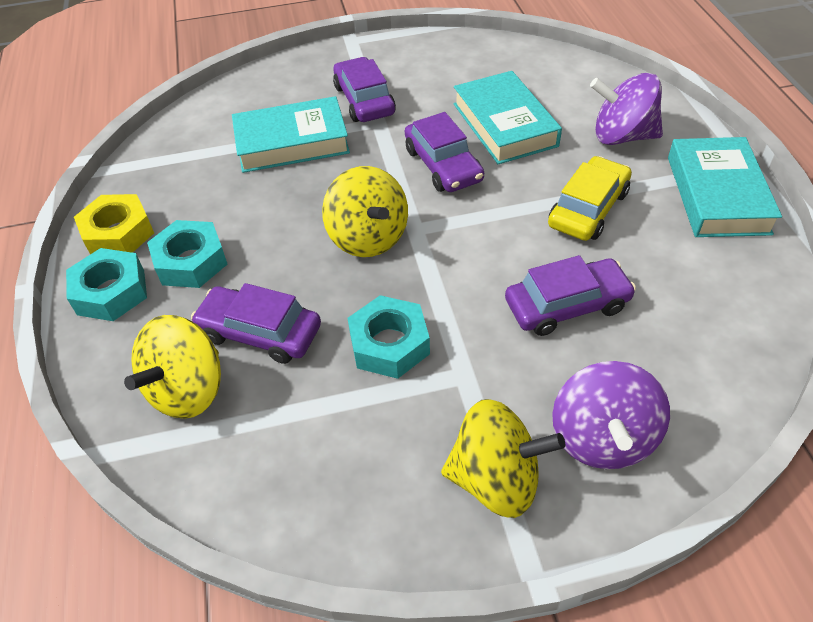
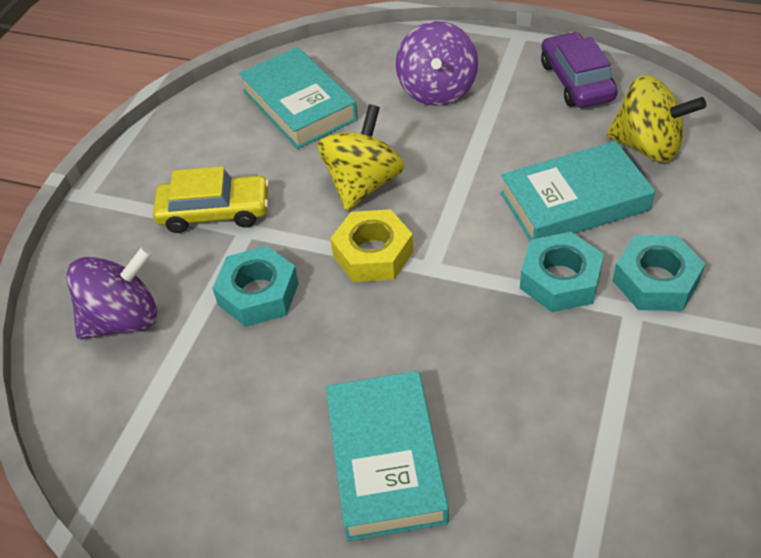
purple car: [191,283,321,364] [333,57,396,122] [405,112,484,192] [505,255,636,336] = 4 -> [541,32,618,108] = 1
yellow spinning top: [124,315,221,419] [322,166,408,257] [441,399,565,518] = 3 -> [317,104,405,211] [606,75,706,162] = 2

